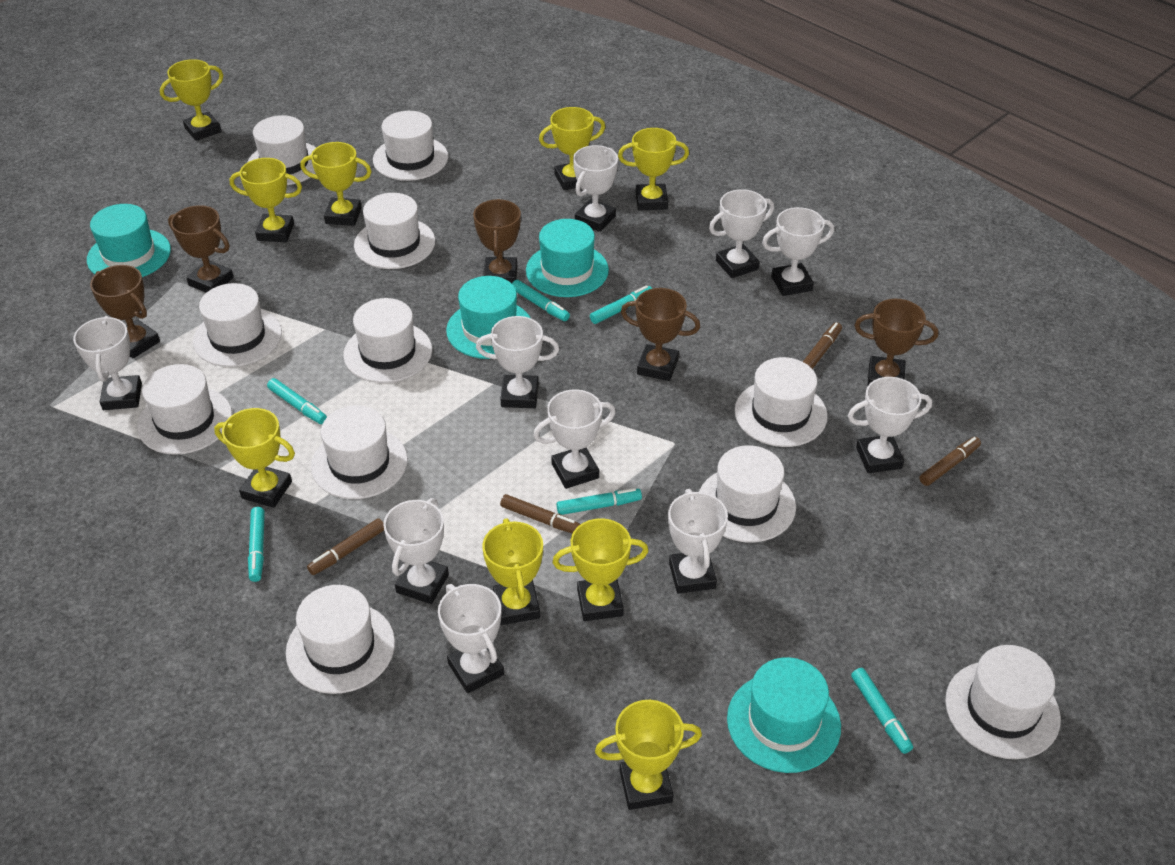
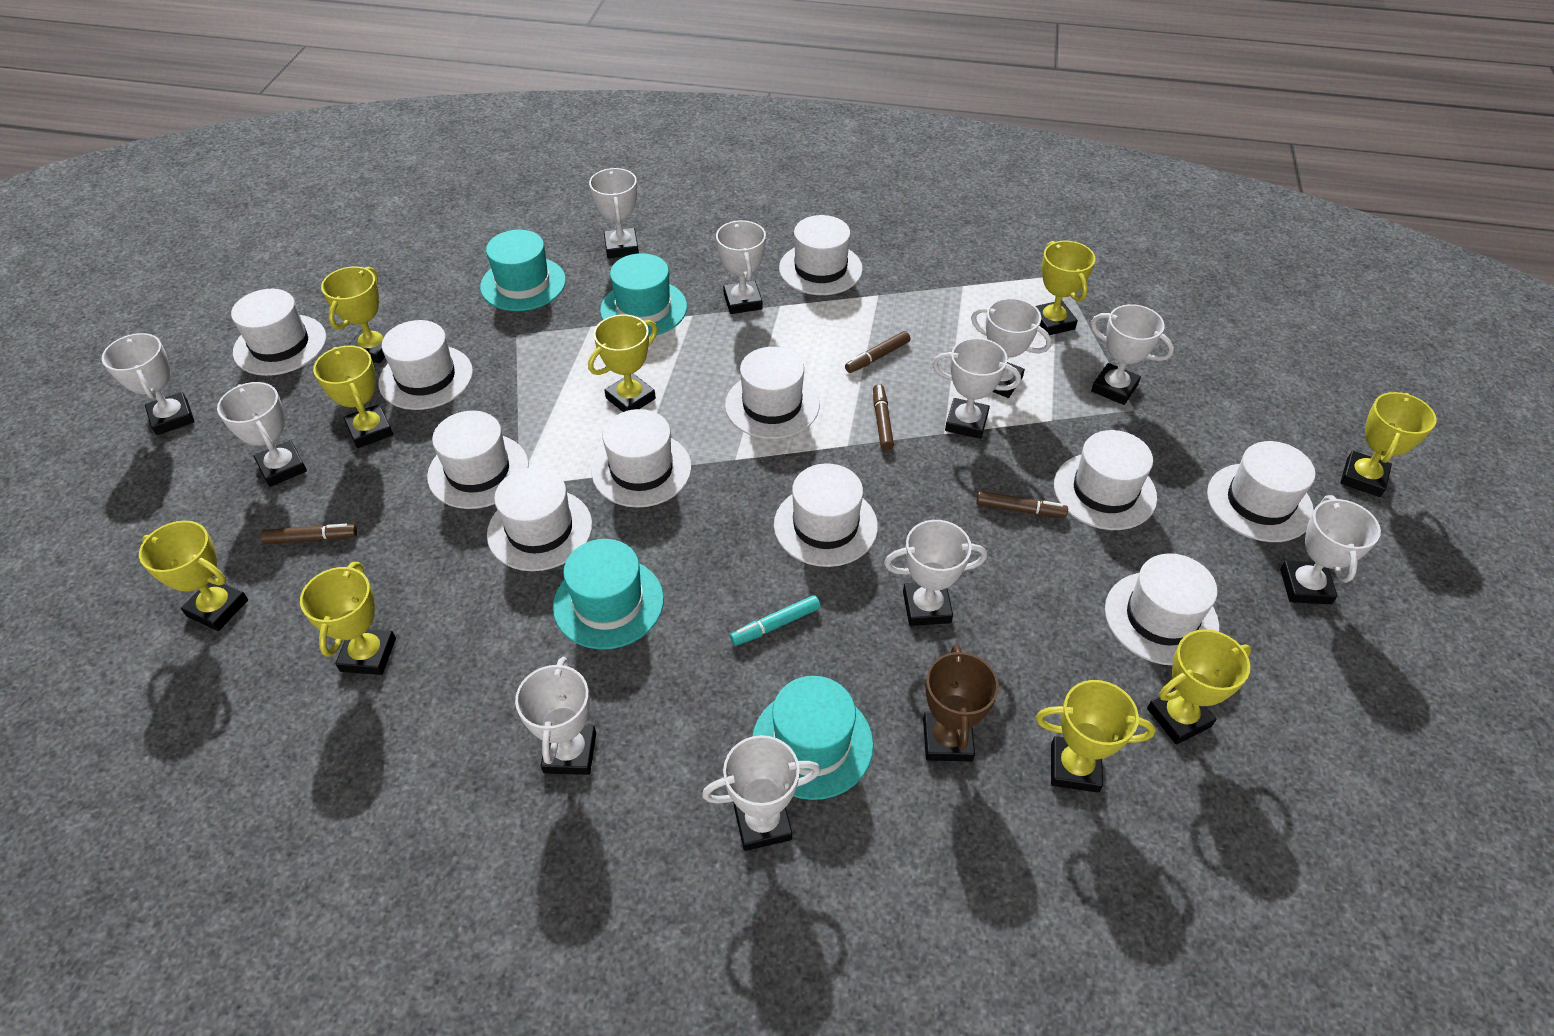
brown trophy: [90,265,160,359] [168,205,234,293] [473,199,521,283] [621,288,700,381] [855,299,938,386] = 5 -> [923,644,999,761] = 1
turquoise marker: [248,507,265,582] [267,378,327,424] [512,280,570,321] [557,488,642,515] [590,285,652,324] [851,668,913,754] = 6 -> [730,595,821,646] = 1
white trophy: [73,316,142,410] [383,498,449,604] [438,584,504,693] [476,316,559,408] [533,389,616,489] [573,145,618,232] [668,489,728,594] [709,189,774,278] [762,207,834,296] [848,377,932,473] = 10 -> [102,333,195,435] [217,382,307,487] [515,657,596,775] [589,168,639,258] [702,735,820,851] [716,220,766,314] [884,520,987,626] [932,338,1021,439] [971,298,1051,398] [1091,304,1174,405] [1280,495,1381,604] = 11

